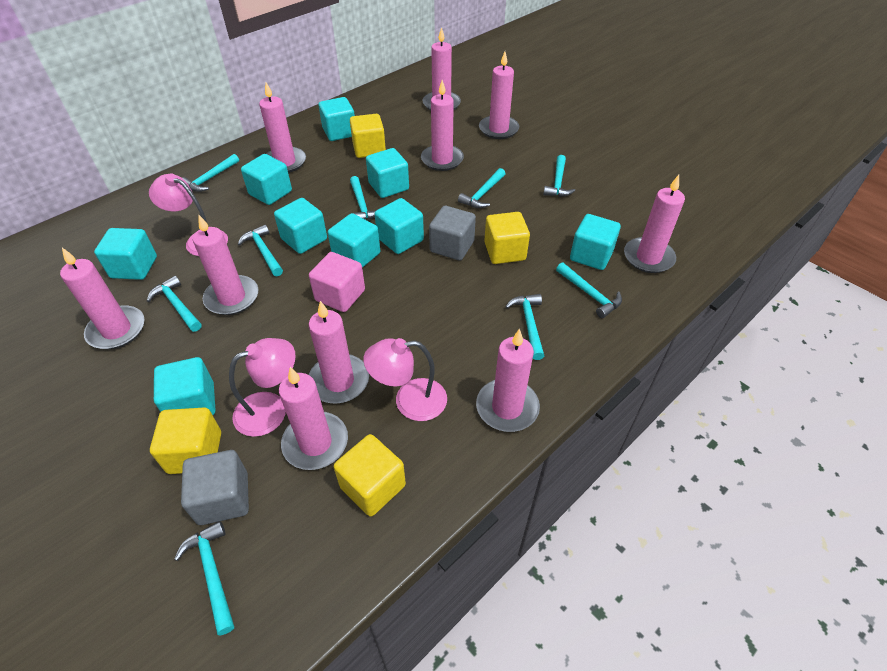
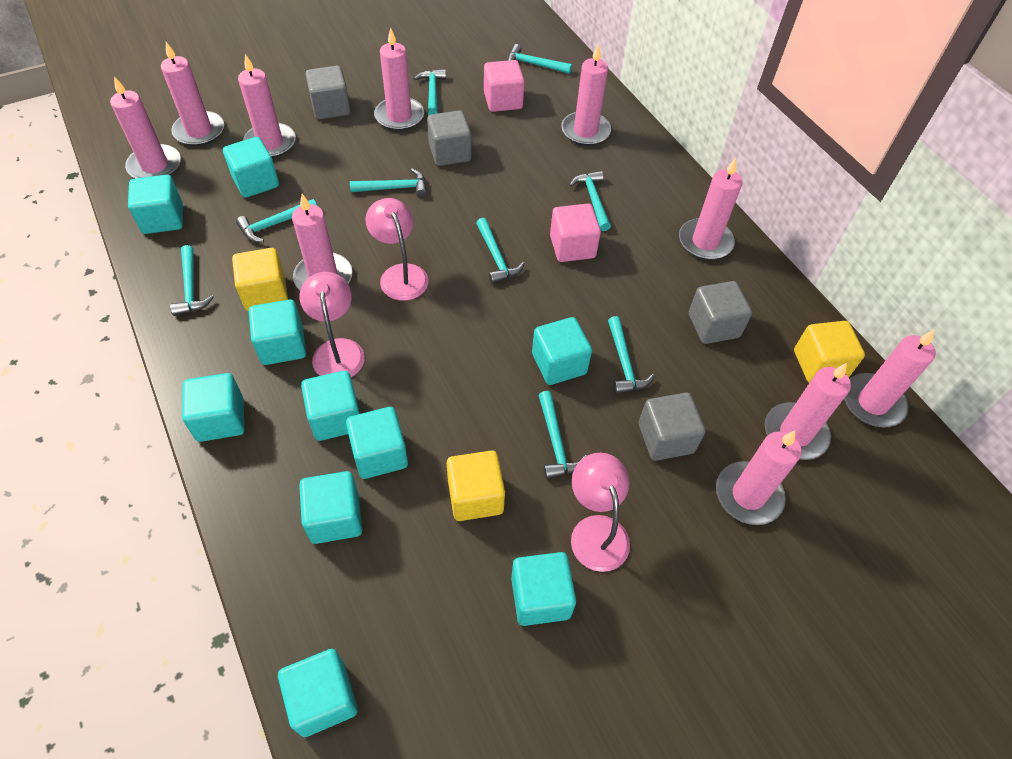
grey cube: [181,450,249,525] [429,206,476,261] = 2 -> [305,66,351,120] [427,110,471,166] [639,393,706,461] [689,281,752,344] = 4
pink cube: [309,252,365,312] = 1 -> [484,60,525,112] [550,204,601,262] = 2
turquoise cube: [94,228,157,280] [154,357,215,415] [241,154,292,205] [274,198,327,254] [318,97,355,141] [328,213,380,268] [366,148,409,198] [374,198,424,254] [570,214,621,270] = 9 -> [128,175,183,234] [182,373,245,442] [223,137,279,198] [249,299,306,365] [278,649,358,737] [299,471,362,544] [301,371,360,441] [346,407,408,479] [511,552,576,626] [532,317,592,385] = 10
yellow cube: [150,407,221,474] [334,434,406,517] [350,114,386,158] [484,212,530,264] = 4 -> [232,248,288,311] [447,450,505,521] [794,321,865,383] = 3

